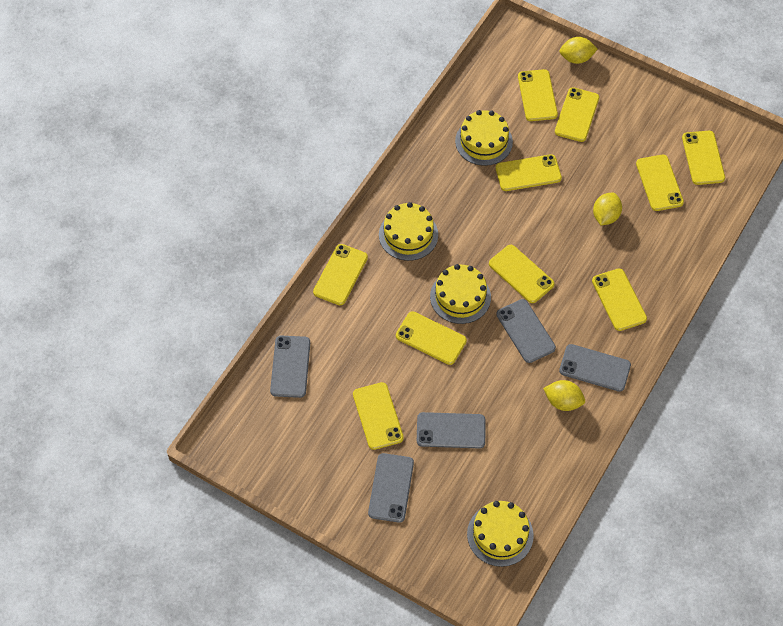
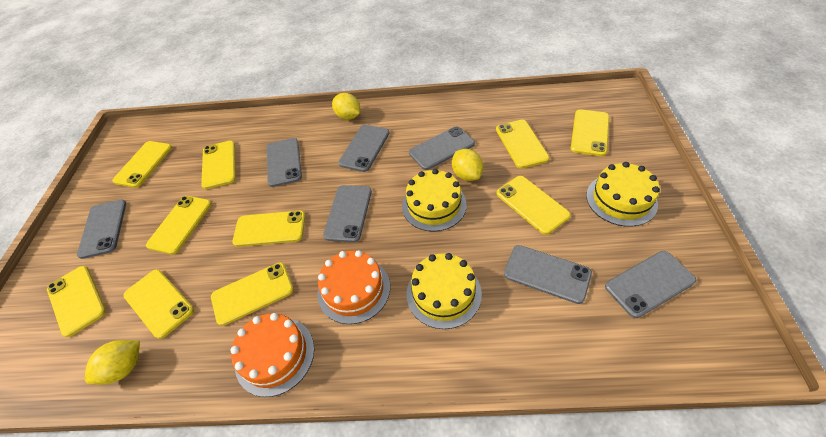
grey phone: [270,336,310,398] [368,453,414,523] [417,412,485,448] [496,299,556,363] [559,344,631,392] = 5 -> [77,200,126,259] [267,138,302,187] [323,185,372,242] [338,125,389,172] [409,126,475,170] [504,245,592,304] [605,251,696,318] = 7
orange cake: none = 0 -> [230,313,314,397] [317,250,390,324] = 2
yellow cake: [379,202,438,261] [430,264,491,324] [455,110,513,166] [467,501,534,567] = 4 -> [402,169,467,232] [407,253,482,329] [586,162,660,227] = 3

